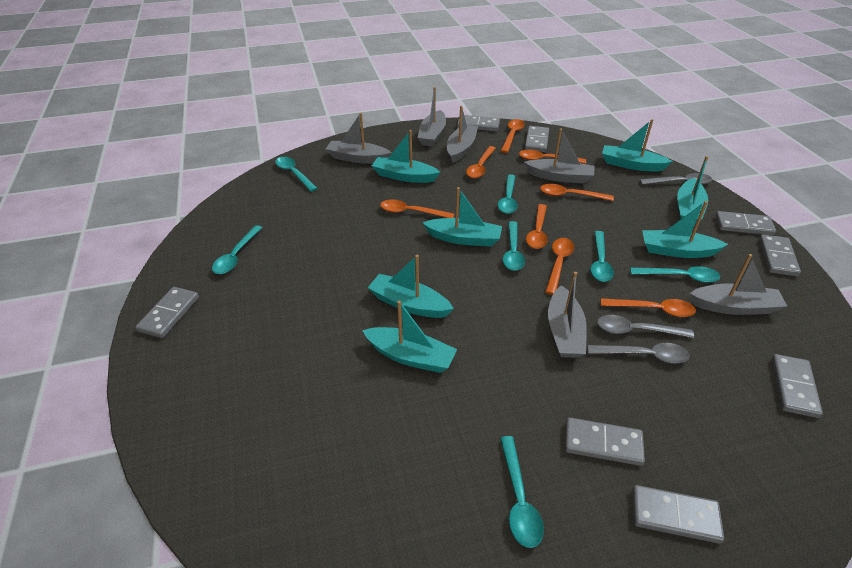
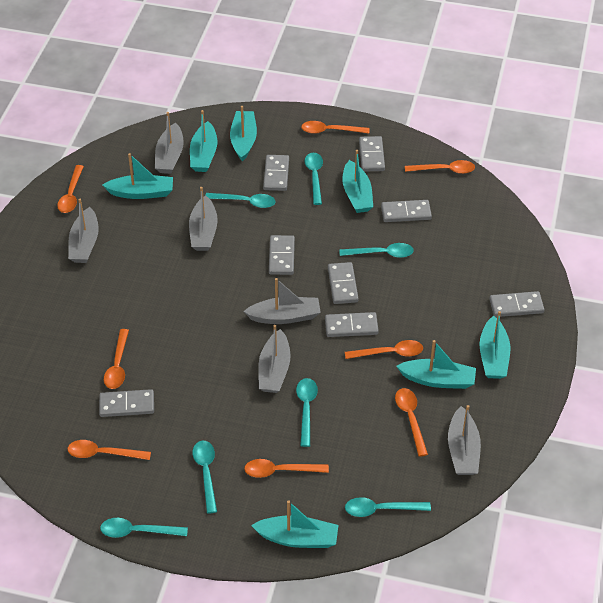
grey spoon: [587,343,690,363] [597,315,694,338] [640,173,712,185] = 3 -> none = 0

